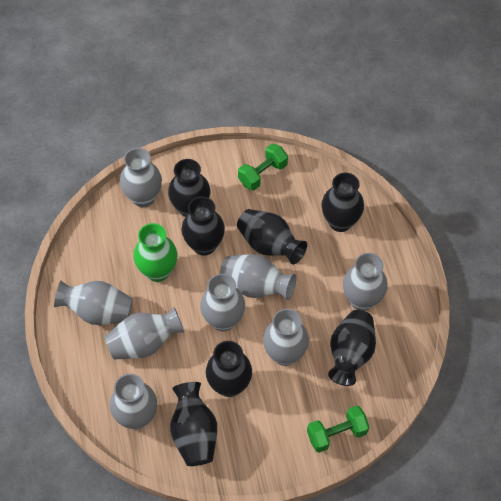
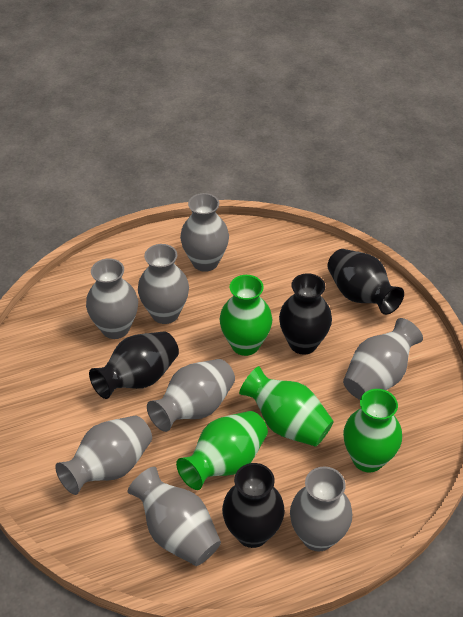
black vase: [168,159,211,217] [170,382,217,466] [182,196,225,256] [206,341,252,397] [237,209,307,265] [321,173,364,232] [328,310,376,386] = 7 -> [89,331,179,399] [222,463,285,548] [279,273,332,354] [327,249,404,315] = 4
green dumbbell: [238,144,288,190] [307,406,369,453] = 2 -> none = 0
green vase: [134,223,177,282] = 1 -> [176,411,268,490] [220,275,272,356] [239,366,334,447] [343,389,402,473] = 4

